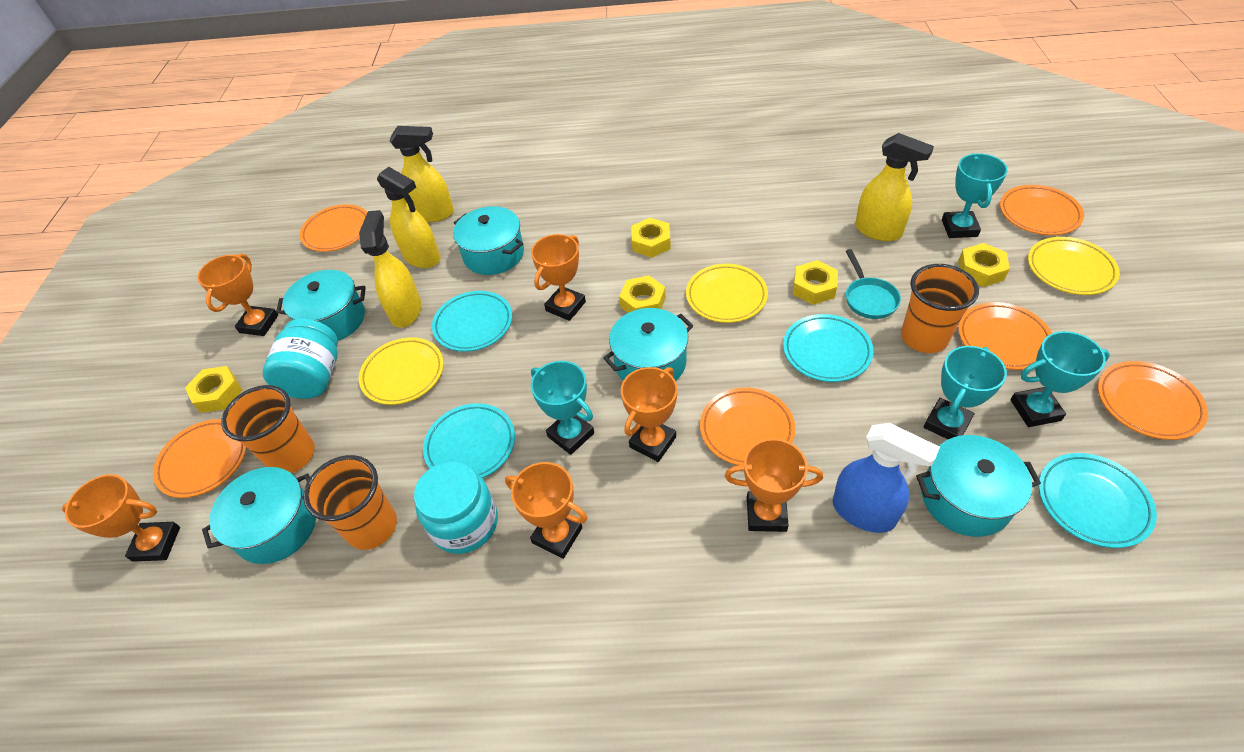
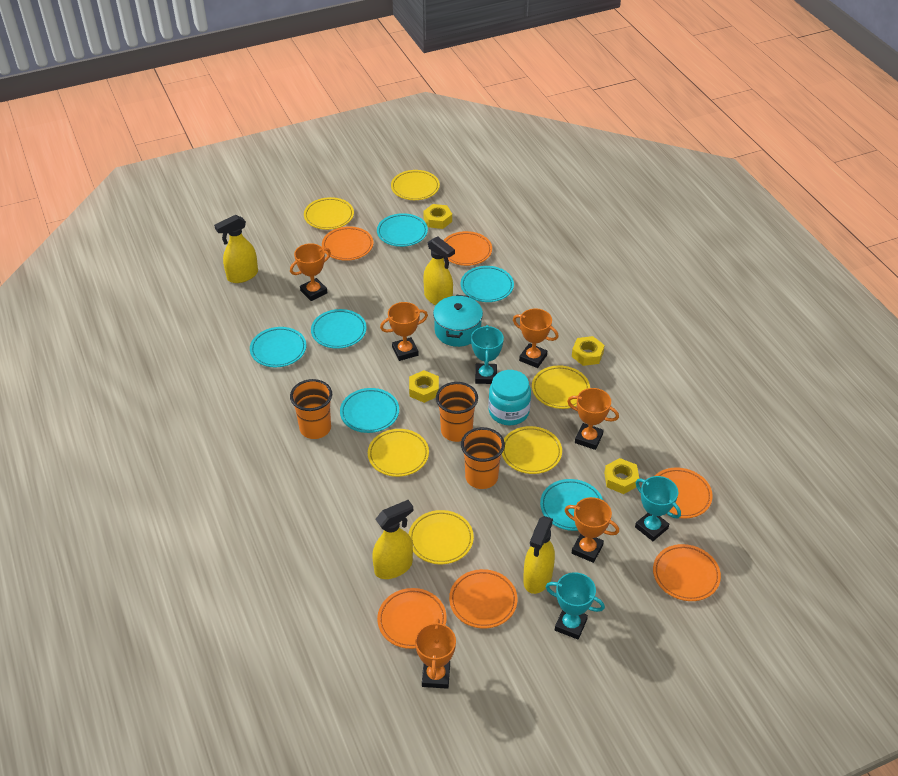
blue spray bottle: [832,423,940,533] = 1 -> none = 0
turquoise jar: [263,319,338,399] [414,461,498,554] = 2 -> [488,370,531,425] = 1
turquoise pan: [846,249,901,319] = 1 -> none = 0
turquoise plate: [423,403,515,478] [432,291,512,352] [783,314,874,382] [1038,453,1157,548] = 4 -> [250,327,306,367] [311,309,367,349] [340,388,399,433] [377,213,428,247] [461,266,514,302] [540,479,603,531] = 6
turquoise pot: [202,467,316,564] [276,270,366,341] [453,206,524,275] [603,308,693,381] [916,435,1041,537] = 5 -> [433,295,483,347] = 1
turquoise trophy: [531,361,594,455] [924,346,1007,439] [942,153,1008,238] [1010,331,1110,427] = 4 -> [471,325,504,384] [546,572,605,639] [635,476,681,541] = 3
yellow nut: [185,366,243,413] [619,275,666,313] [631,218,671,258] [793,260,838,305] [958,243,1010,287] = 5 -> [409,370,439,403] [423,204,452,229] [572,336,605,366] [604,458,639,494] = 4
yellow plate: [359,337,444,405] [686,264,768,323] [1028,237,1120,295] = 3 -> [304,197,354,230] [368,429,429,477] [391,170,440,200] [409,510,474,564] [502,426,562,474] [532,365,590,409] = 6

